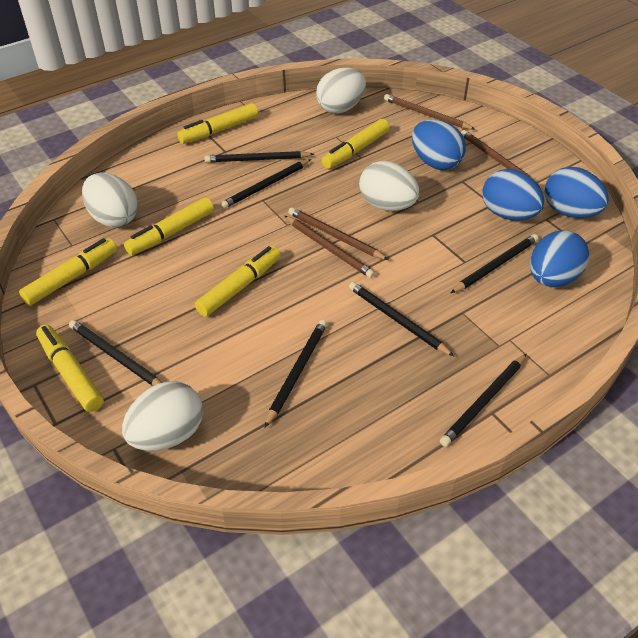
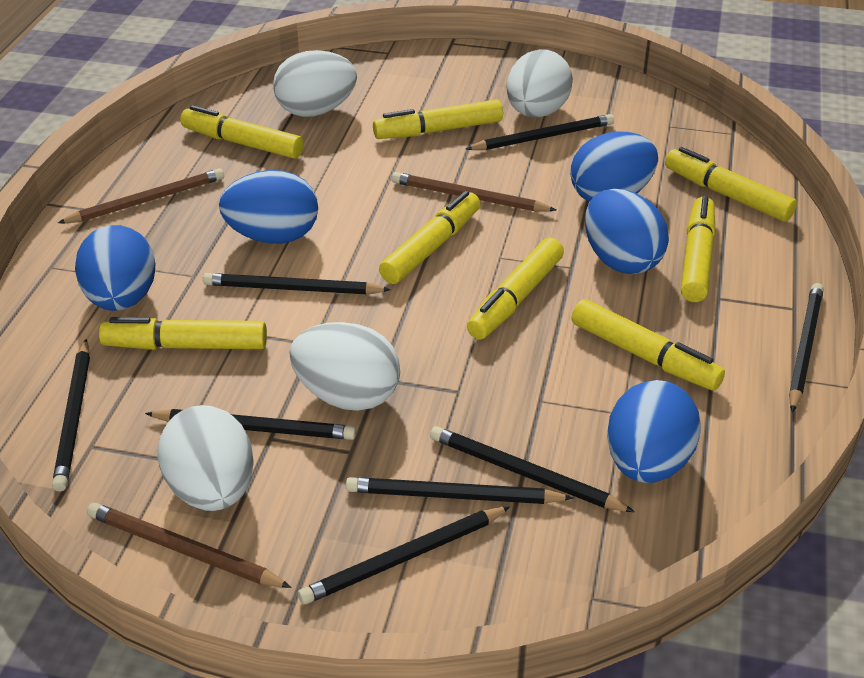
black pencil: [69,320,162,386] [204,151,314,163] [220,159,311,209] [265,319,327,428] [349,282,454,356] [440,354,527,447] [451,234,539,293] = 7 -> [52,339,90,492] [145,409,356,440] [203,273,391,294] [298,506,511,605] [346,477,573,504] [430,426,635,512] [466,114,614,150] [789,283,824,413] = 8
blue egg: [412,120,466,170] [482,169,544,220] [530,230,589,287] [544,167,609,218] = 4 -> [75,225,155,311] [219,170,318,244] [570,131,658,202] [585,189,669,274] [607,380,701,483] = 5
brown pencil: [285,216,375,278] [288,207,389,260] [384,94,476,130] [461,130,540,187] = 4 -> [58,168,224,223] [87,503,291,588] [392,172,556,211] = 3
yellow marker: [19,238,117,306] [36,325,104,412] [124,197,214,255] [177,103,258,144] [195,246,281,317] [322,119,390,169] = 6 -> [99,317,267,350] [180,105,304,159] [373,99,503,139] [379,191,480,284] [467,238,564,340] [571,299,725,391] [665,147,797,222] [681,196,716,302] = 8

